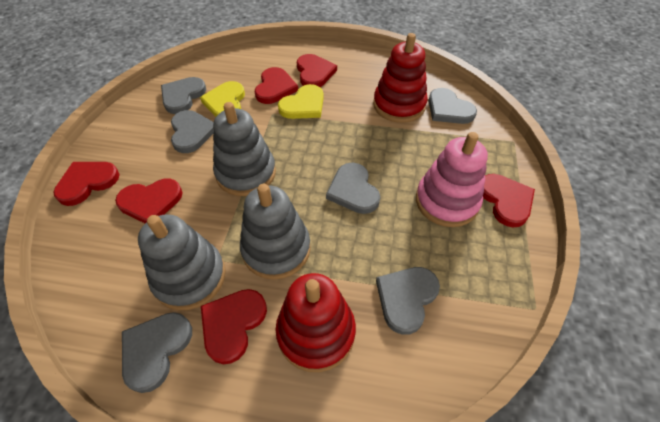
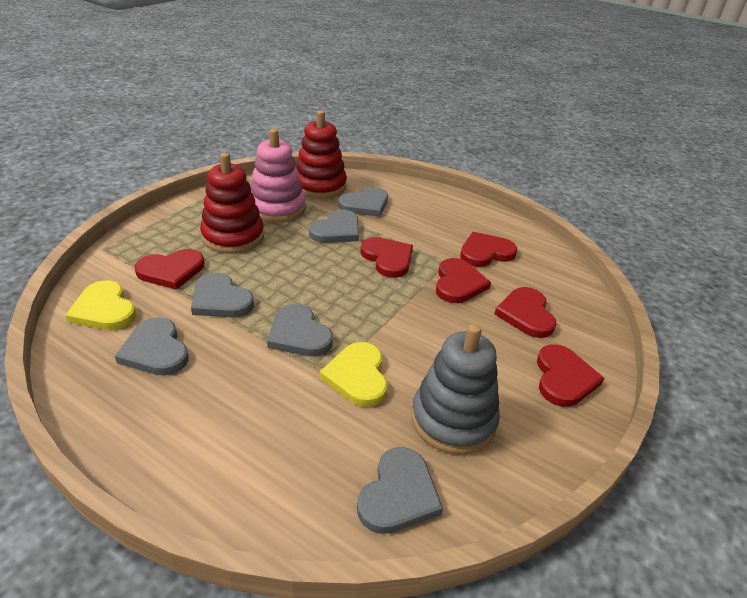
grey stacking toy: [138,214,226,310] [213,102,276,196] [240,184,311,280] = 3 -> [411,324,500,455] = 1

